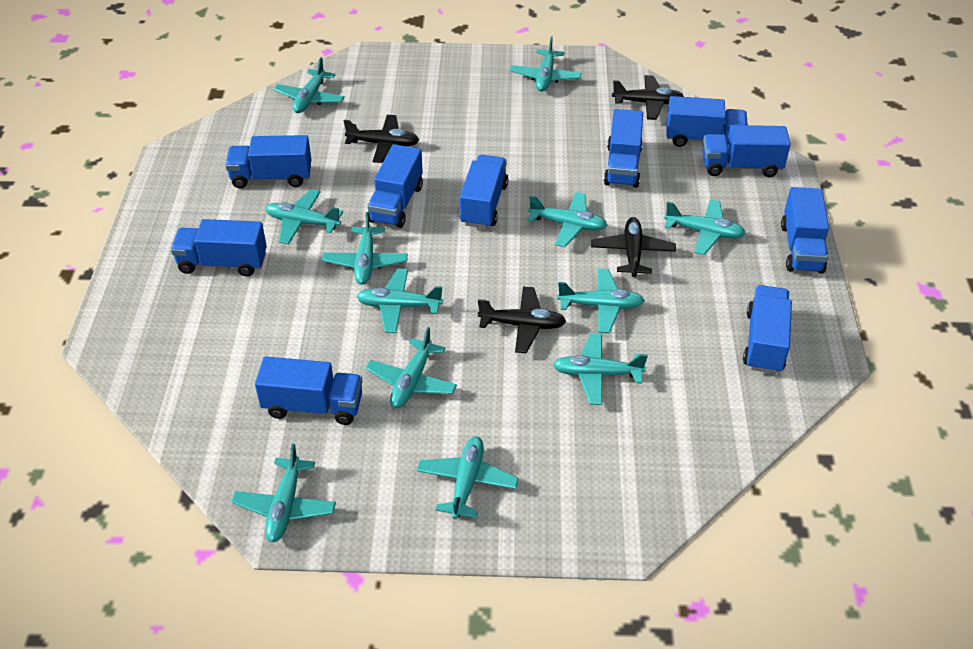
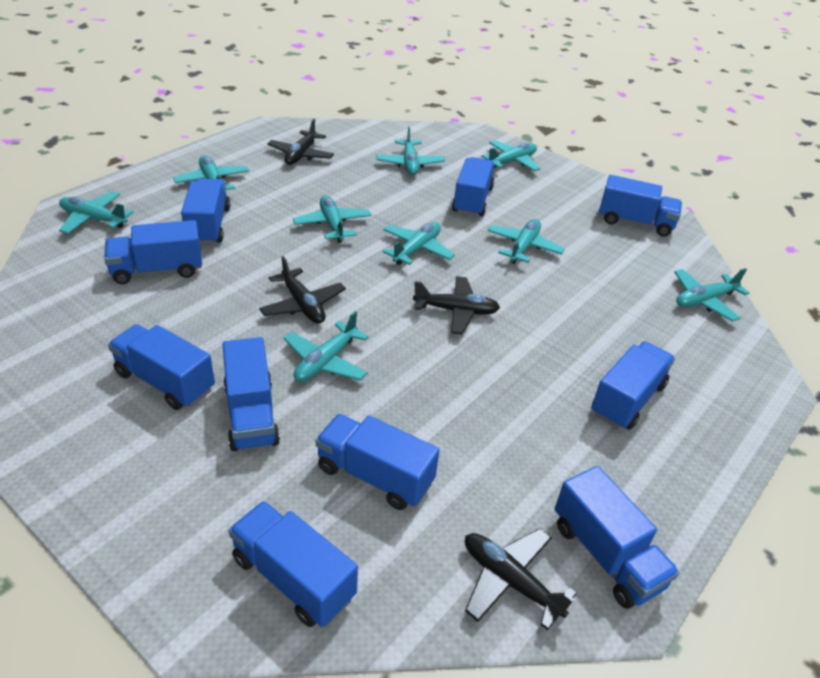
turquoise plane: [231,444,336,542] [265,189,343,244] [274,57,345,113] [322,212,408,285] [356,268,443,333] [366,327,457,408] [417,436,518,519] [510,37,582,92] [528,192,608,247] [553,333,648,405] [557,269,645,333] [664,199,746,255] = 12 -> [59,191,133,234] [173,155,249,190] [284,311,369,382] [293,195,371,243] [376,126,445,175] [383,222,455,265] [481,140,540,171] [487,219,565,264] [674,268,749,322] = 9

